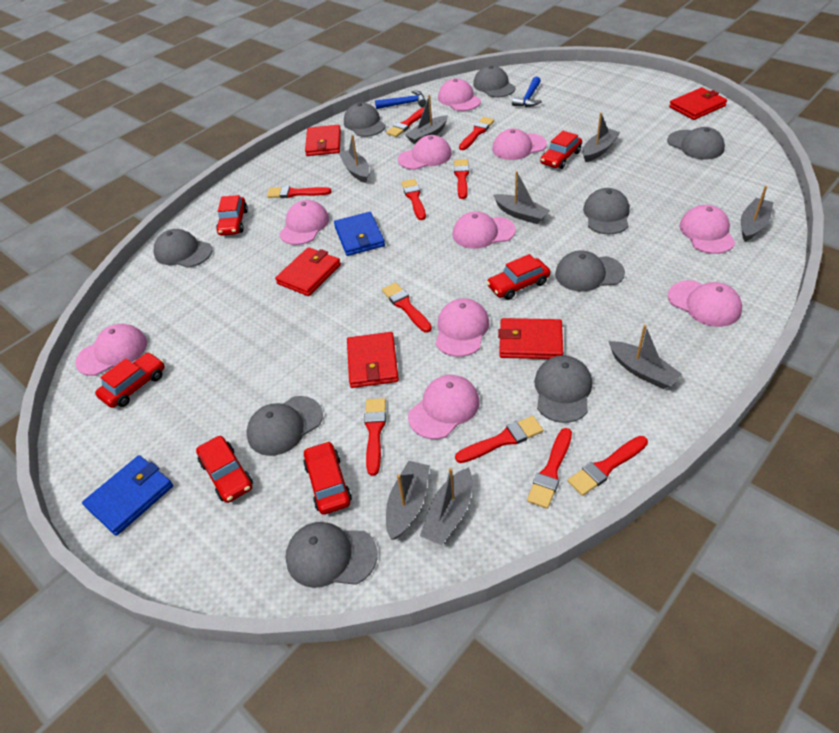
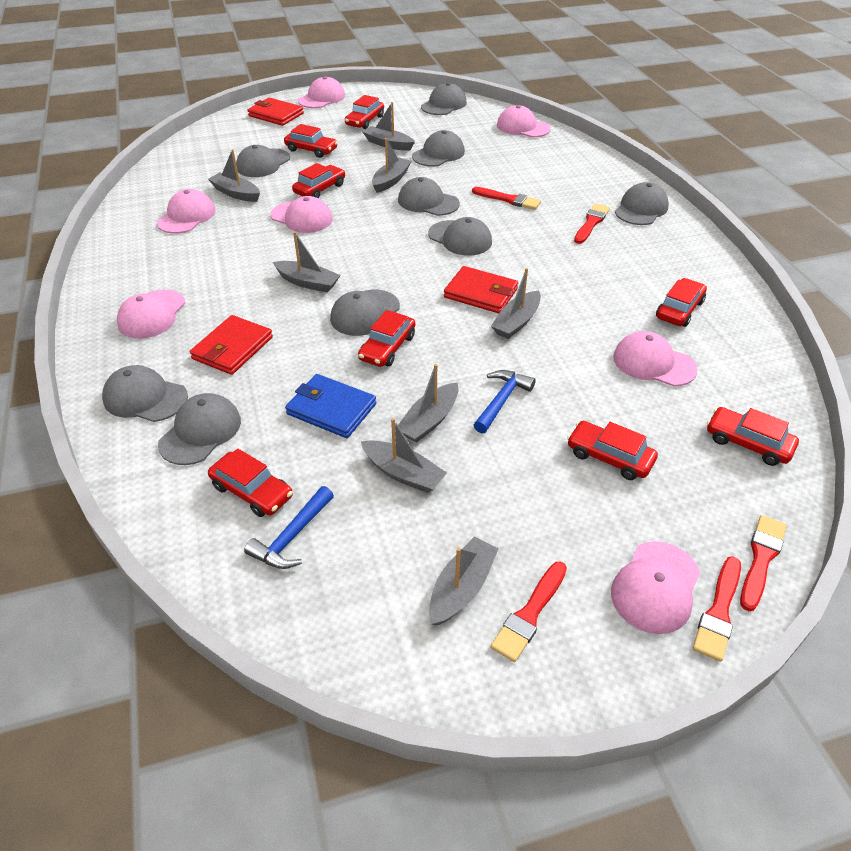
blue wallet: [82,455,173,536] [334,212,385,256] = 2 -> [285,374,376,438] = 1
pink cap: [75,324,147,376] [279,200,329,245] [398,135,452,170] [408,375,479,439] [435,298,489,357] [438,78,481,111] [453,212,516,249] [492,129,547,160] [668,280,742,327] [679,205,735,254] = 10 -> [117,289,186,339] [157,189,216,234] [271,196,333,233] [298,76,345,108] [497,105,551,137] [611,541,700,634] [613,331,698,386] = 7
red brush: [267,186,332,198] [364,398,386,476] [382,282,432,333] [386,107,424,137] [401,179,426,220] [454,159,469,199] [455,416,543,463] [459,117,494,150] [527,428,572,509] [568,436,648,496] = 10 -> [472,187,541,210] [491,562,567,662] [574,203,610,244] [693,556,741,662] [740,515,787,611] = 5
red car: [95,352,165,408] [196,436,253,503] [216,195,248,236] [303,441,352,515] [487,254,550,300] [540,131,582,169] = 6 -> [208,448,293,517] [284,124,338,158] [292,163,345,198] [345,95,384,129] [358,310,415,367] [567,421,658,480] [656,278,707,327] [707,407,799,466] = 8
red wallet: [275,247,341,296] [305,125,341,156] [347,332,399,388] [498,318,563,359] [669,87,727,120] = 5 -> [190,315,273,375] [248,97,304,126] [444,266,518,313] = 3

